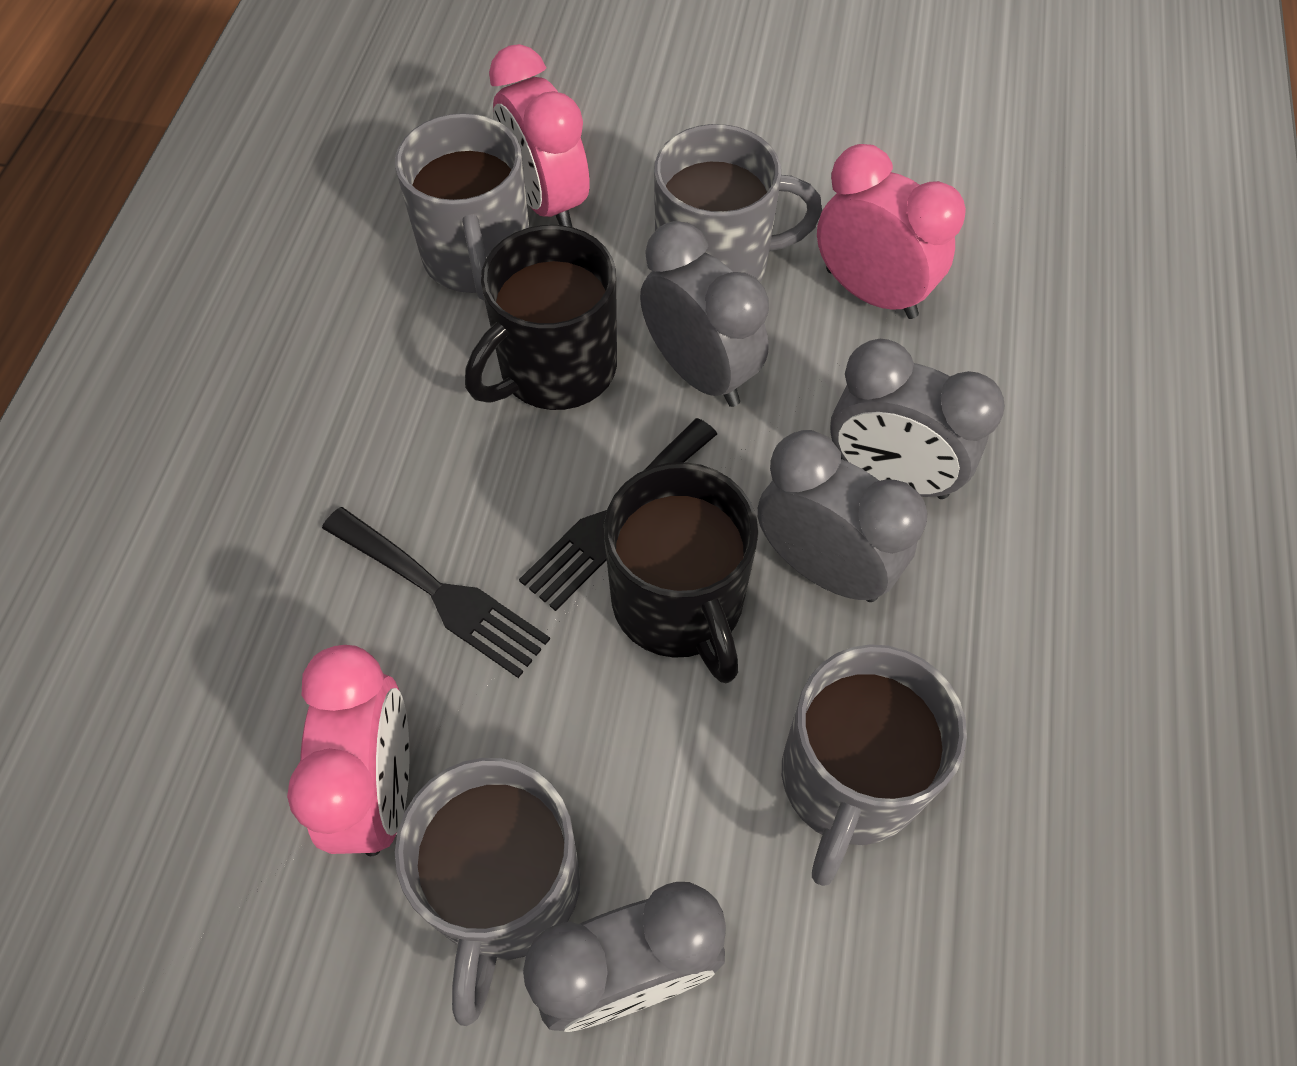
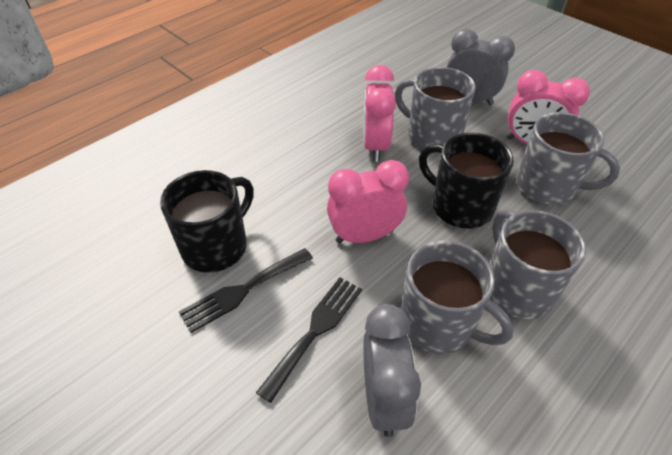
grey clock: [523,882,726,1032] [640,221,769,407] [757,430,927,602] [830,339,1005,499] = 4 -> [363,304,421,437] [447,29,515,105] = 2

